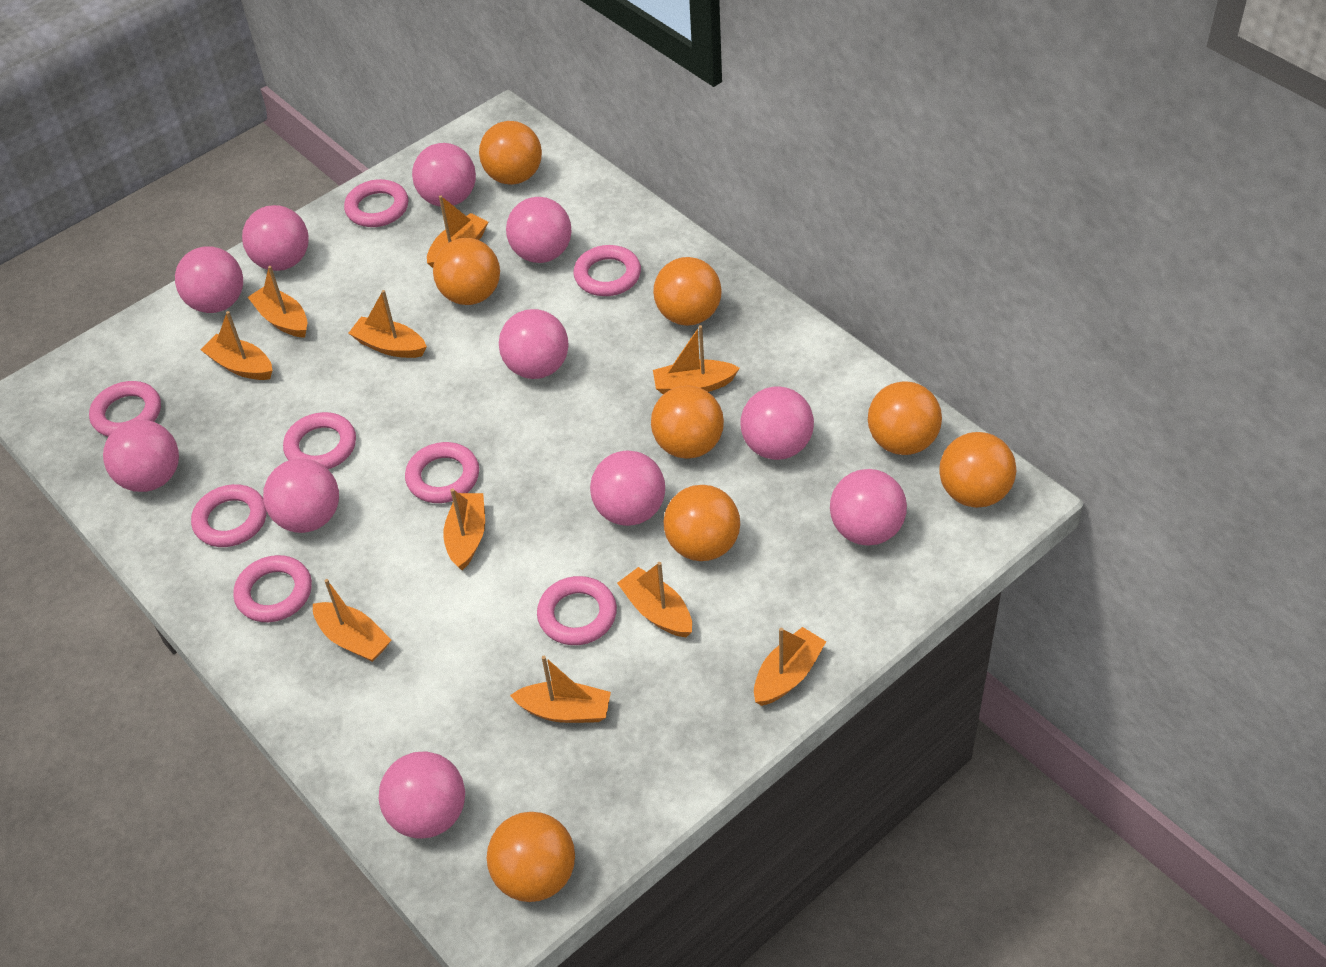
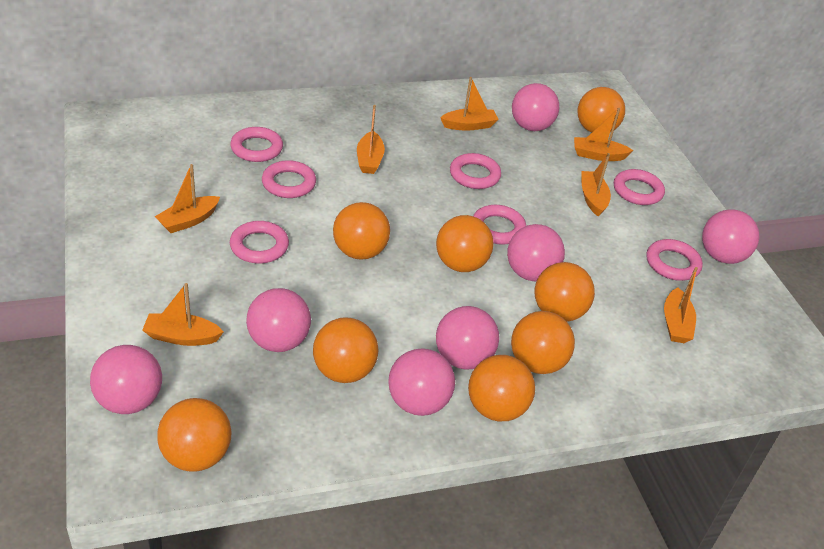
orange boat: [200,311,272,380] [248,266,307,338] [313,579,391,662] [349,290,427,358] [427,195,488,268] [443,489,485,570] [510,656,611,723] [617,562,692,637] [653,325,740,394] [754,627,827,706] = 10 -> [142,283,224,346] [155,164,220,233] [357,105,385,174] [440,77,499,131] [574,108,633,161] [581,153,611,217] [664,267,698,343] = 7
pink ball: [103,420,179,492] [175,246,243,313] [242,205,309,271] [263,458,339,533] [379,751,465,839] [412,143,476,207] [499,309,569,379] [506,197,571,263] [590,450,665,526] [741,386,814,460] [830,469,907,545] = 11 -> [90,345,162,414] [246,288,311,352] [388,348,455,416] [436,306,499,369] [507,224,565,281] [512,83,559,131] [702,209,759,264] = 7
pink ring: [89,381,161,437] [191,484,267,547] [233,555,312,622] [283,412,356,469] [344,179,408,227] [405,442,479,503] [537,576,617,645] [574,245,641,296] = 8 -> [230,127,283,162] [230,221,289,264] [262,160,316,198] [450,153,501,189] [473,205,526,245] [614,169,665,205] [646,239,703,281] = 7

